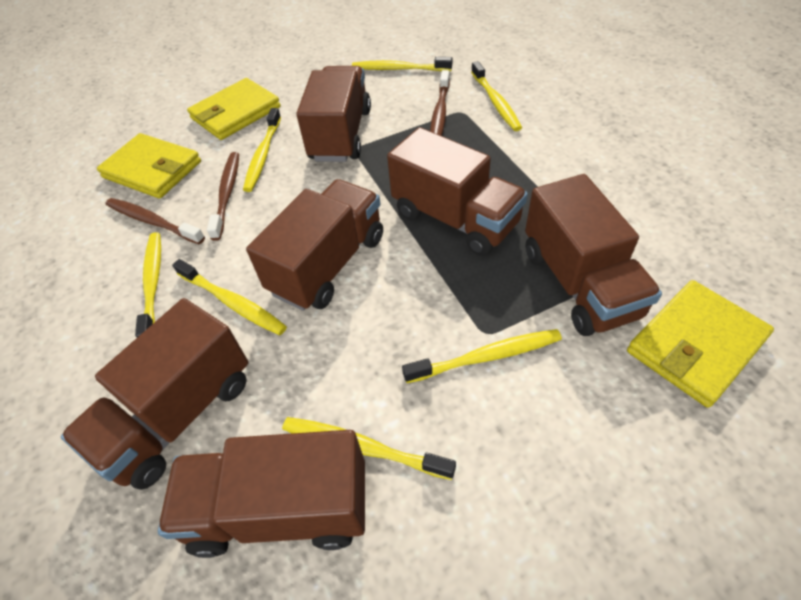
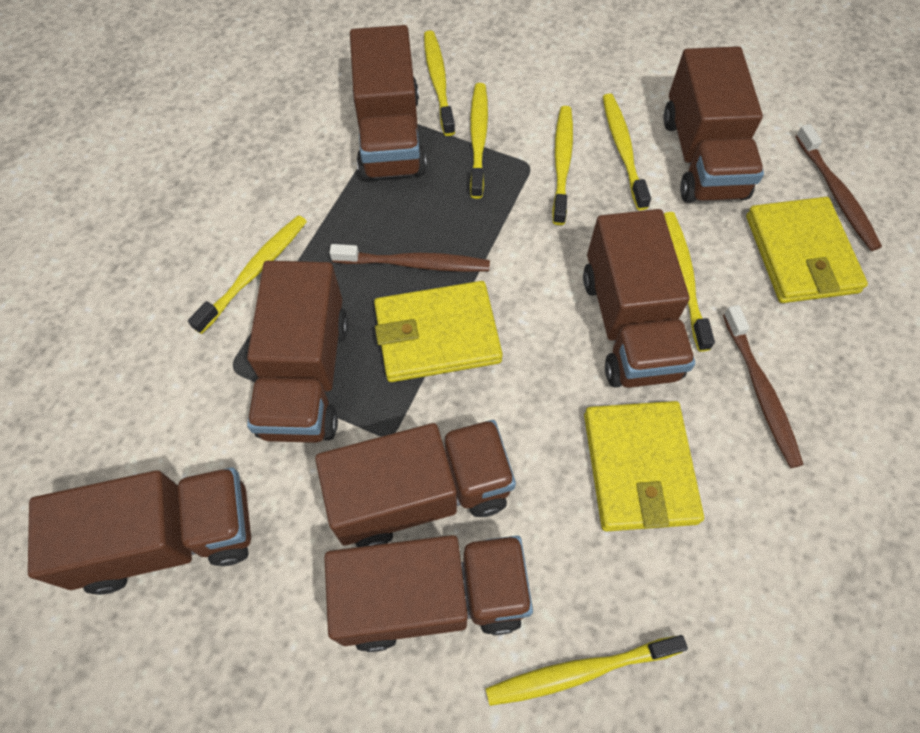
brown truck: [61,298,248,490] [158,430,365,558] [246,179,383,311] [296,66,371,162] [387,127,528,256] [525,174,662,336] = 6 -> [28,467,251,595] [247,261,348,443] [315,420,516,547] [324,535,533,652] [350,25,427,181] [583,209,695,388] [663,46,764,203] = 7

